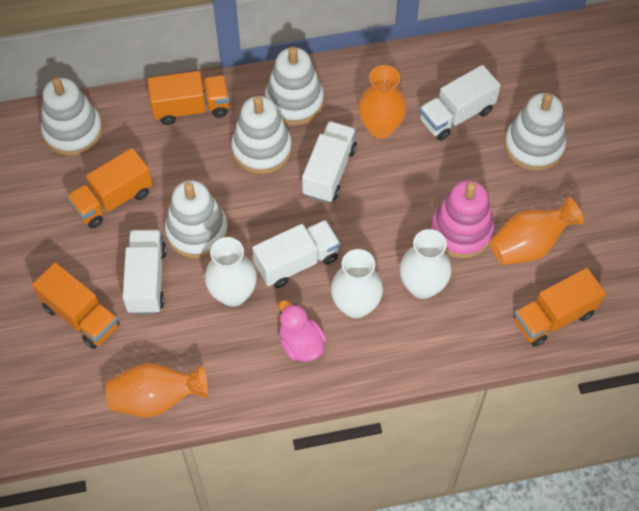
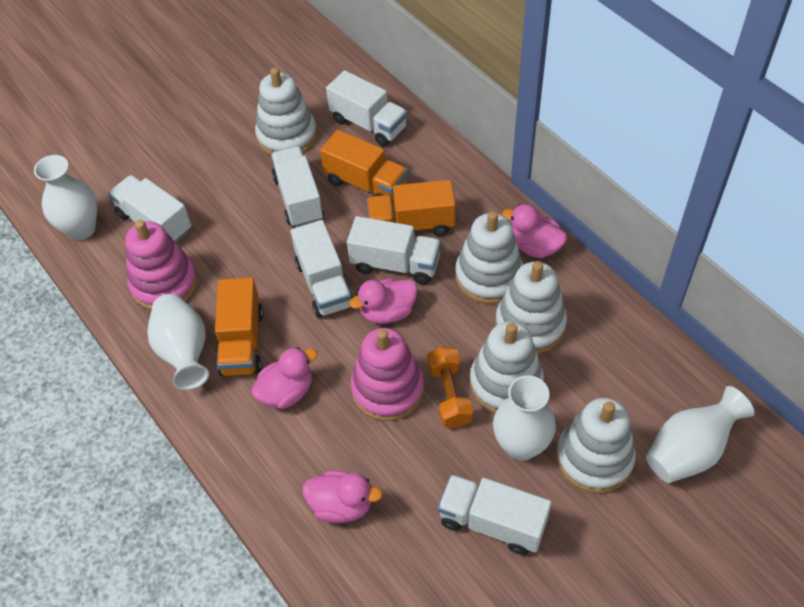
orange dumbbell: none = 0 -> [427,346,473,428] = 1
orange truck: [32,263,119,349] [66,148,152,228] [147,71,229,125] [514,268,606,347] = 4 -> [215,277,263,376] [320,130,408,201] [367,180,456,236] = 3
orange vase: [105,363,208,417] [358,65,407,139] [490,197,584,265] = 3 -> none = 0
pink duck: [279,300,326,362] = 1 -> [251,347,318,409] [302,471,383,523] [349,278,418,324] [502,204,568,258] = 4
pink stacking toy: [431,180,494,258] = 1 -> [125,220,197,310] [351,328,424,421] = 2
white truck: [123,230,167,314] [252,220,340,288] [302,121,357,203] [419,65,500,141] = 4 -> [108,175,191,243] [271,146,324,227] [291,220,353,318] [326,70,408,147] [347,216,441,285] [438,474,551,555] = 6
white vase: [205,237,257,307] [331,249,383,318] [400,229,452,299] = 3 -> [34,155,97,240] [147,294,209,390] [493,375,556,461] [646,386,755,483] = 4

